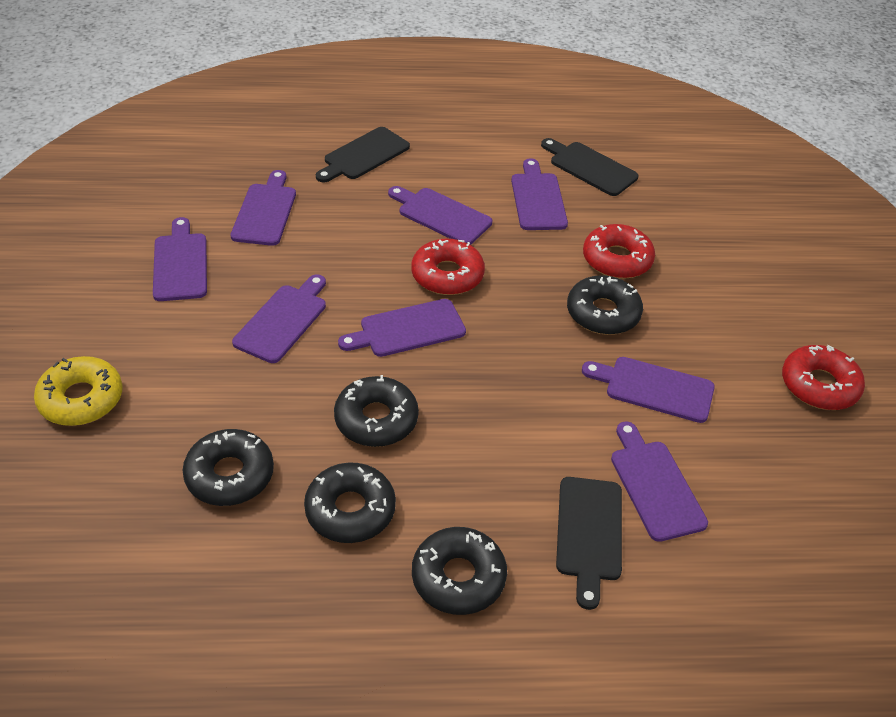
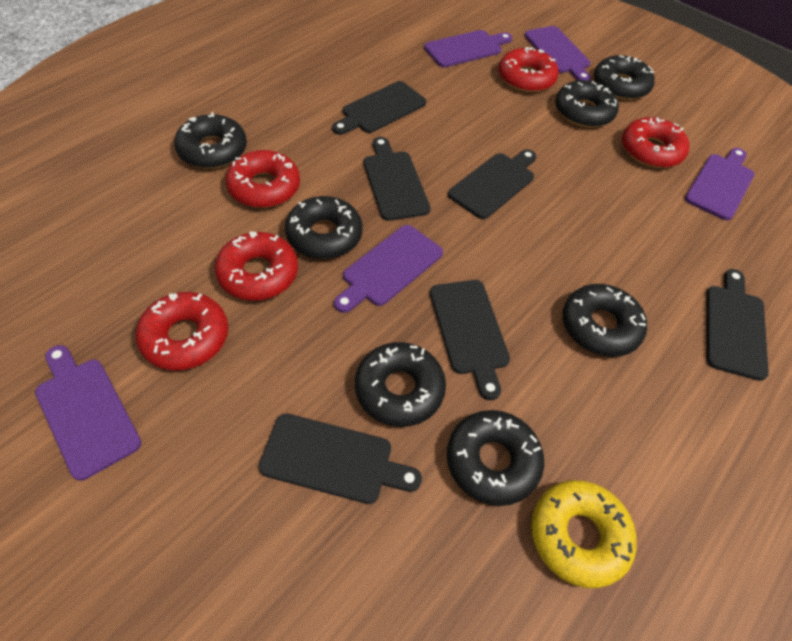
black cutting board: [316,127,410,183] [541,138,638,196] [556,477,622,610] = 3 -> [259,413,422,504] [332,81,426,135] [364,137,431,221] [430,280,510,400] [448,149,536,219] [706,269,769,381] = 6
black donut: [183,429,274,506] [304,463,396,543] [334,375,419,447] [412,527,507,615] [567,275,643,335] = 5 -> [174,112,247,169] [285,196,362,259] [355,342,446,427] [447,410,544,506] [555,80,619,128] [563,284,647,357] [594,55,655,100] = 7
purple cutting board: [153,217,207,301] [230,170,296,246] [232,274,326,363] [338,299,466,357] [388,186,492,245] [511,158,568,230] [582,357,715,423] [611,422,708,542] = 8 -> [35,345,141,481] [334,225,443,313] [424,30,512,67] [525,26,591,81] [685,148,754,220] = 5
red donut: [411,239,485,295] [583,224,655,279] [782,345,865,410] = 3 -> [136,292,228,370] [215,232,298,301] [225,150,300,208] [498,47,559,93] [622,117,689,168] = 5

